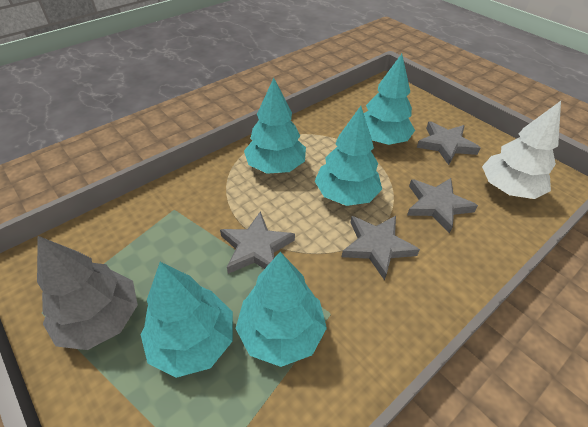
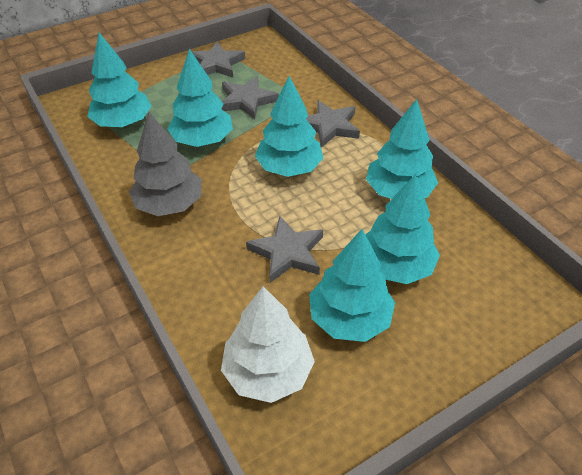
turquoise tree: [141,262,233,378] [236,252,327,367] [244,78,306,174] [315,106,382,206] [364,54,415,145] = 5 -> [87,32,152,127] [167,49,233,147] [255,76,323,177] [309,229,395,342] [365,174,440,284] [366,99,438,199] = 6

